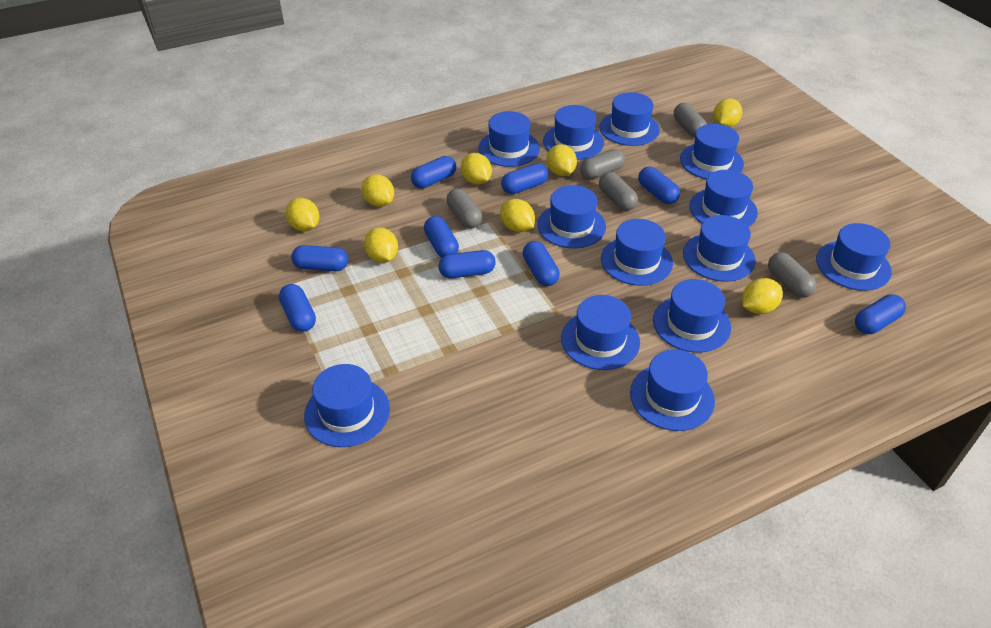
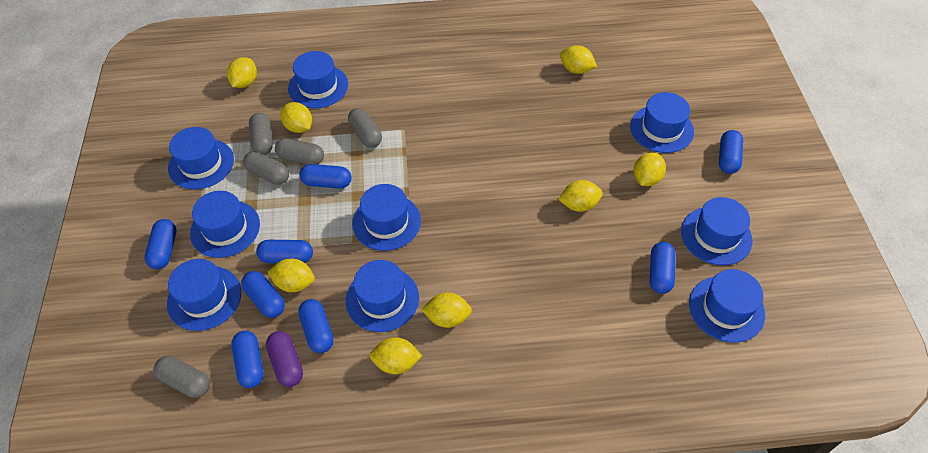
blue capsule: [279,284,316,332] [291,245,348,271] [411,156,456,188] [424,216,459,257] [439,250,496,278] [501,163,548,194] [523,241,560,286] [638,167,680,204] [855,294,906,334] = 9 -> [145,219,176,269] [231,331,264,388] [241,271,285,318] [256,240,313,263] [298,299,334,353] [300,164,352,189] [650,242,675,294] [719,130,743,174] = 8
blue hat: [304,364,390,447] [478,111,540,167] [537,185,606,248] [543,105,604,160] [561,295,640,370] [599,92,660,146] [601,219,673,286] [630,349,715,431] [653,279,731,353] [680,124,744,179] [683,215,756,282] [689,170,758,227] [816,223,892,291] = 13 -> [167,259,241,331] [168,127,234,189] [190,191,260,258] [288,51,348,108] [346,260,419,332] [352,184,421,251] [630,92,694,153] [681,197,752,265] [689,269,765,343] = 9
purple capsule: none = 0 -> [266,331,303,387] = 1

